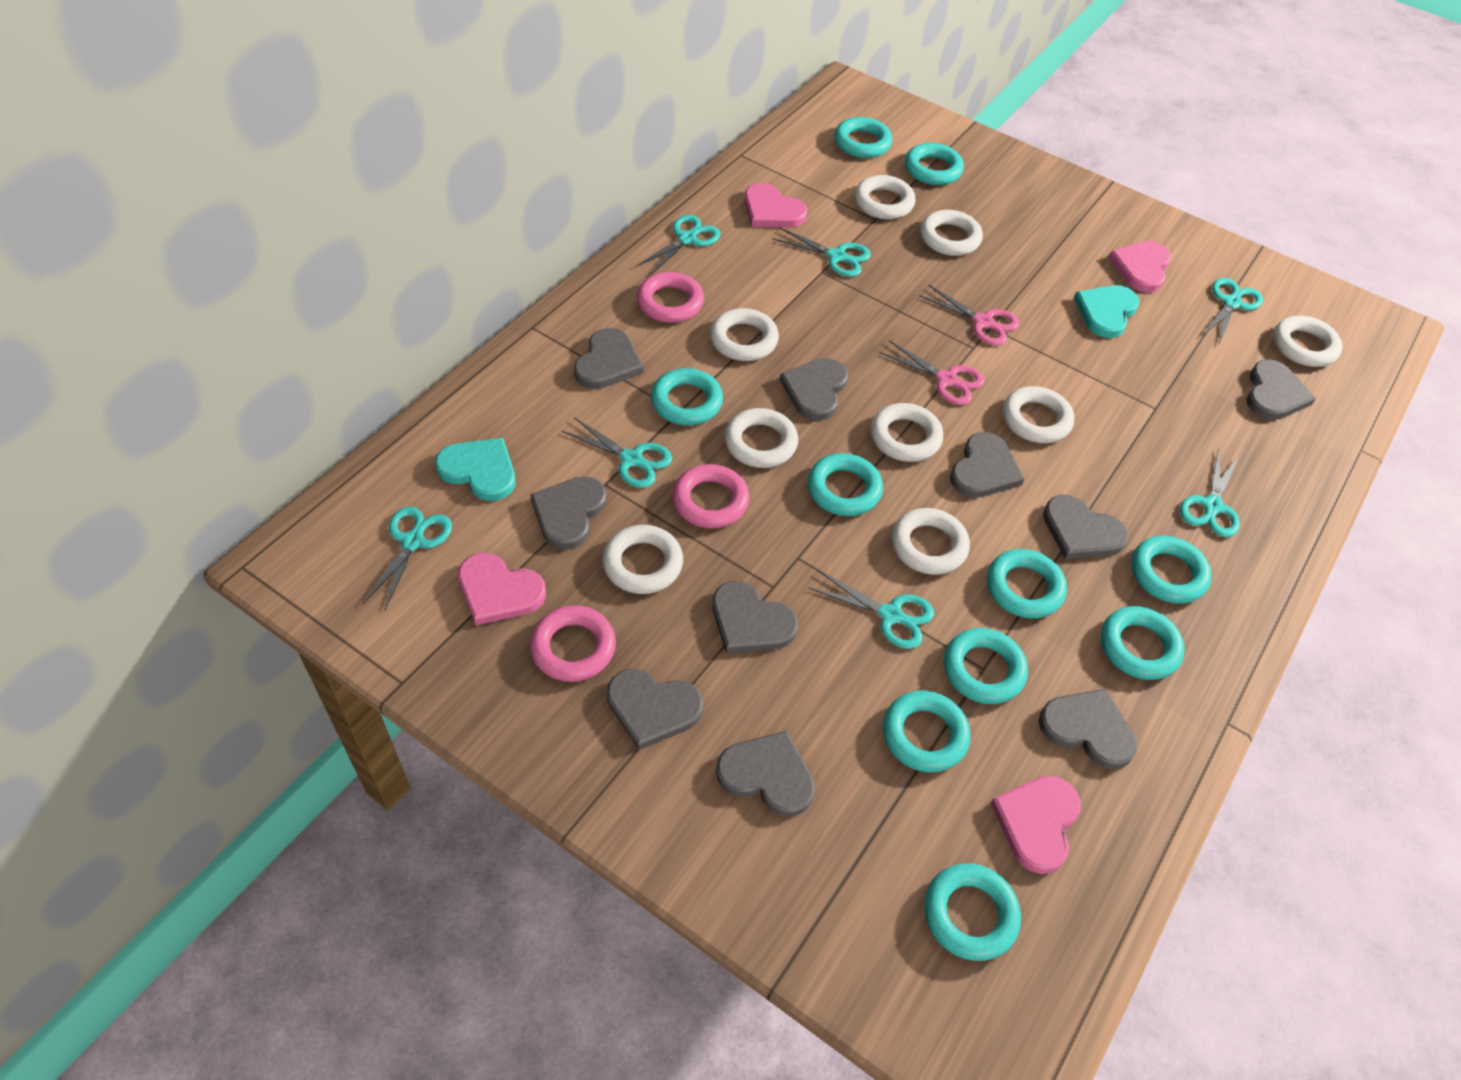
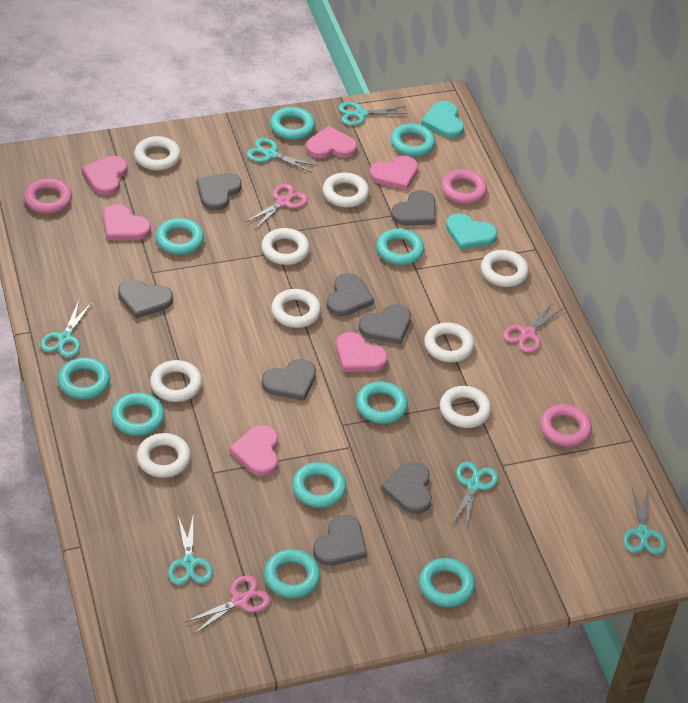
grey heart: [530,476,607,550] [574,328,643,389] [607,669,703,750] [712,581,798,654] [716,731,815,817] [780,358,848,421] [950,432,1024,498] [1039,689,1137,770] [1043,495,1129,559] [1246,360,1316,420] = 10 -> [118,279,173,319] [196,173,242,211] [262,359,316,401] [313,515,367,566] [327,273,374,316] [359,304,411,344] [381,462,432,514] [391,190,436,225] = 8
pink heart: [458,553,546,625] [744,183,807,228] [991,776,1081,874] [1109,241,1171,293] = 4 -> [82,156,128,195] [103,204,151,240] [229,425,278,476] [306,126,357,158] [336,332,388,372] [369,155,418,190] = 6
pink scissors: [879,340,985,405] [919,284,1019,345] = 2 -> [186,575,271,634] [246,184,308,228] [503,303,563,353] = 3
turquoise scissors: [362,506,452,610] [562,417,672,488] [636,215,720,276] [772,228,871,277] [809,570,934,649] [1180,449,1240,537] [1202,278,1263,344] = 7 -> [40,301,92,357] [168,516,213,585] [247,138,317,173] [338,102,408,126] [452,462,498,529] [623,487,666,555] = 6

